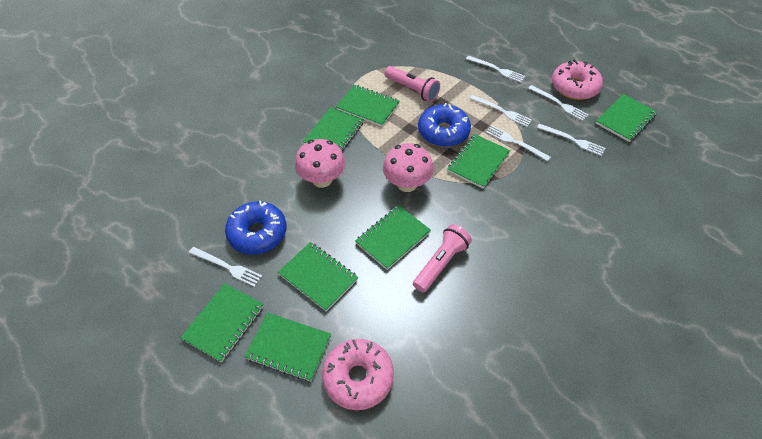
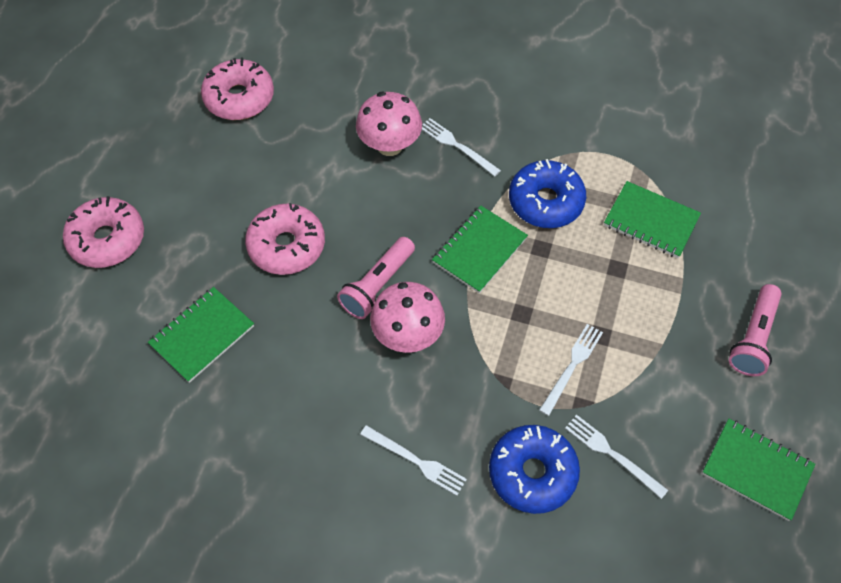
green notebook: [180,283,264,362] [244,312,331,382] [278,242,358,312] [303,107,364,151] [336,85,400,127] [355,205,431,270] [447,134,510,189] [596,94,657,142] = 8 -> [148,287,254,383] [432,206,528,293] [604,181,701,258] [702,419,816,521] = 4
pink donut: [322,339,394,410] [552,60,603,100] = 2 -> [63,196,144,268] [201,57,274,120] [245,203,325,275] = 3
white fork: [189,247,262,287] [466,56,525,83] [469,95,532,127] [486,125,551,161] [528,85,588,121] [537,124,606,156] = 6 -> [360,425,467,496] [422,118,501,176] [539,324,603,416] [565,415,668,499] = 4

